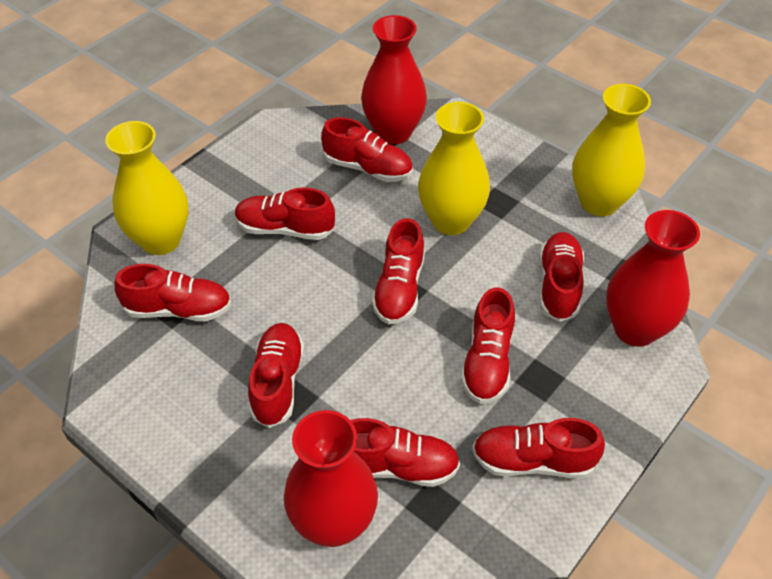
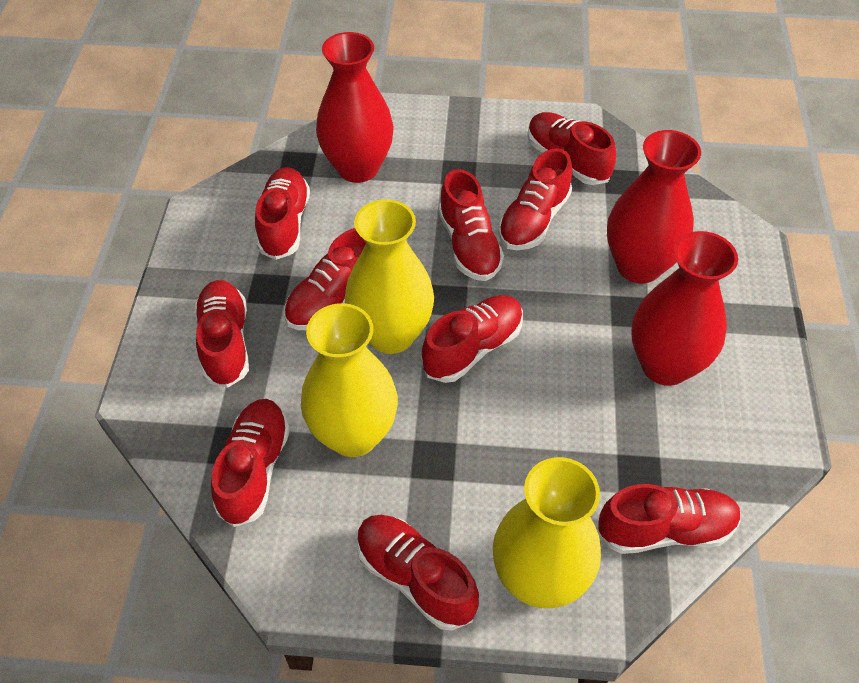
red shoe: [114,264,231,321] [235,188,335,240] [248,323,304,428] [321,117,413,182] [351,418,460,487] [372,218,425,325] [461,287,515,404] [472,418,605,478] [539,232,584,322] = 9 -> [194,280,249,388] [211,399,290,527] [255,167,310,260] [284,228,367,330] [357,515,479,631] [421,295,523,383] [438,169,504,281] [498,148,572,250] [527,112,616,185] [598,484,741,554] = 10

